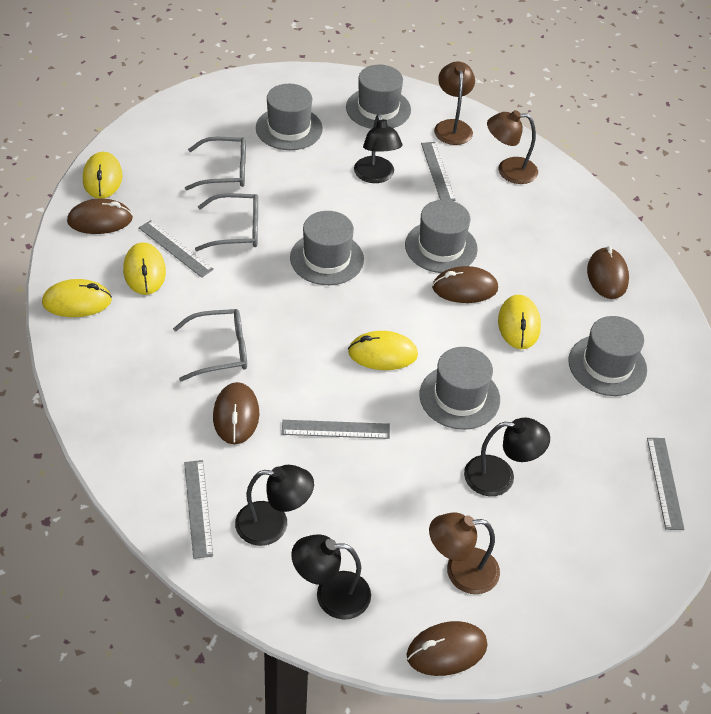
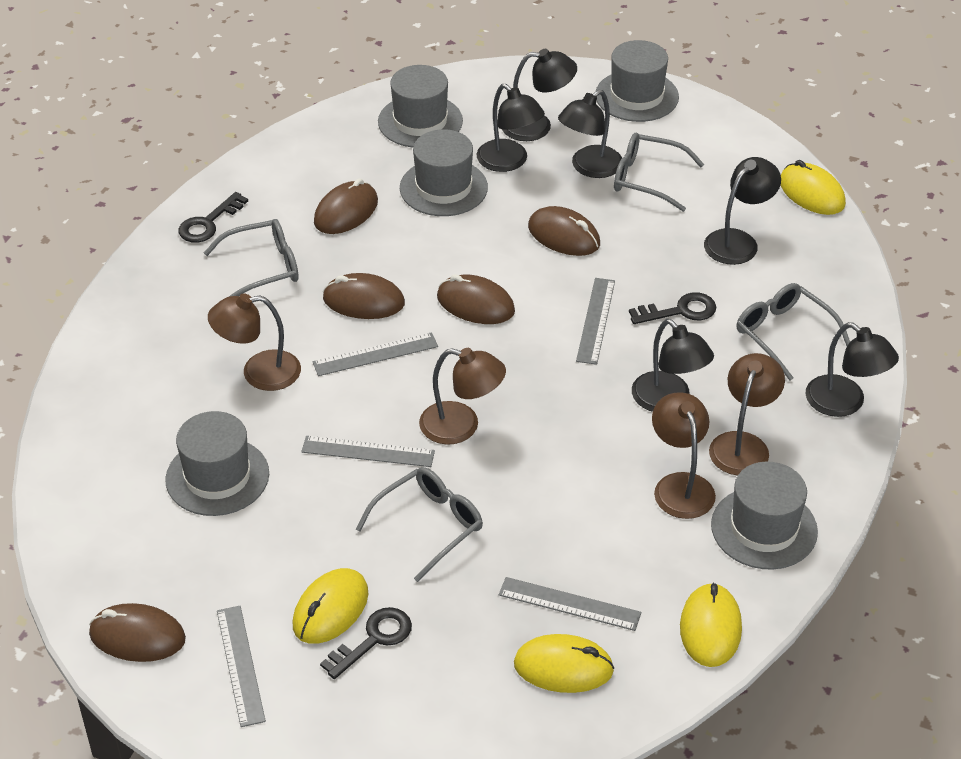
black key: none = 0 -> [179,192,248,243] [320,607,412,679] [629,292,716,324] = 3
black lamp: [235,465,314,546] [291,534,371,620] [354,114,403,183] [464,418,550,496] = 4 -> [477,84,545,172] [502,49,577,141] [558,90,622,178] [632,319,714,412] [704,157,781,265] [805,322,899,417] = 6
brown lamp: [429,512,500,594] [434,61,475,145] [487,110,538,184] = 3 -> [208,293,301,391] [419,348,506,445] [652,392,716,519] [709,353,785,476] = 4
grey glasses: [173,309,247,381] [185,137,246,190] [195,193,258,251] = 3 -> [204,219,299,297] [356,467,483,582] [614,133,704,212] [736,283,850,381] = 4
grey hat: [256,84,323,150] [290,211,364,285] [346,65,411,129] [405,200,478,273] [419,347,500,430] [568,316,647,396] = 6 -> [165,411,269,516] [378,65,463,147] [400,129,488,216] [596,40,679,122] [711,462,818,570] = 5
yellow mouse: [42,279,112,317] [83,152,122,199] [123,242,166,295] [348,331,418,370] [498,295,541,349] = 5 -> [292,568,368,644] [514,634,614,693] [680,583,742,667] [780,160,846,215] = 4

